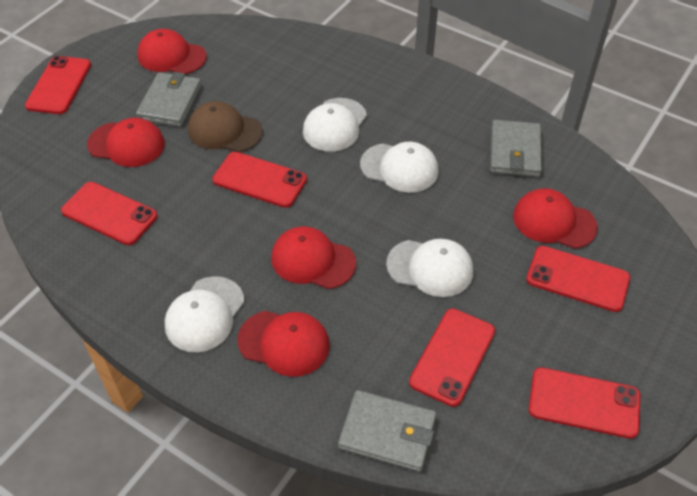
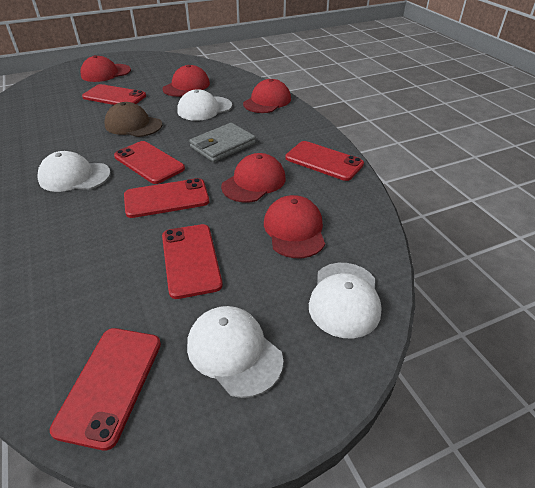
grey wallet: [136,72,202,127] [338,390,436,472] [490,120,542,177] = 3 -> [189,123,256,162] = 1

